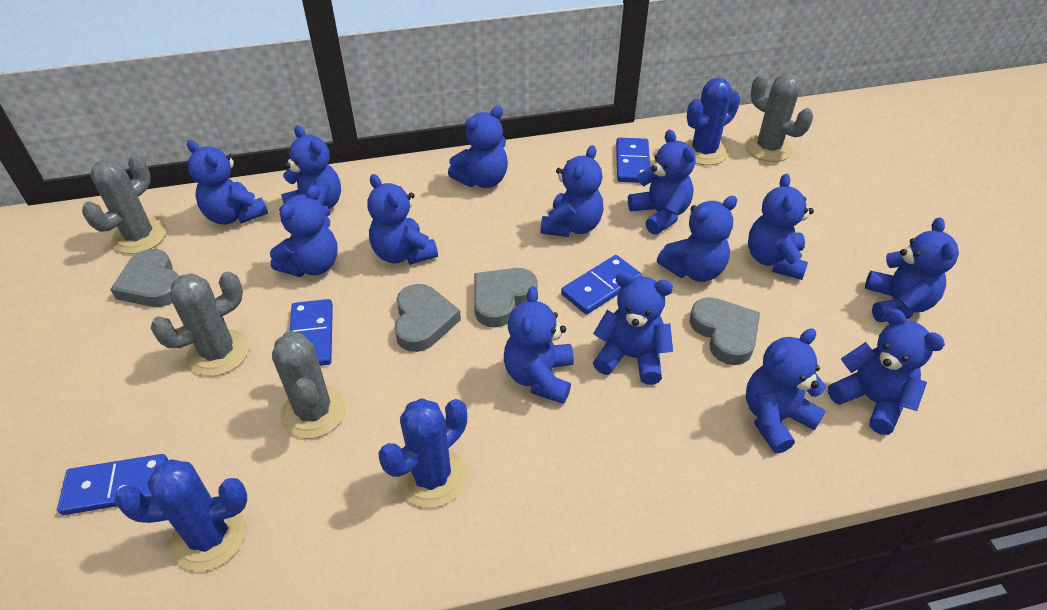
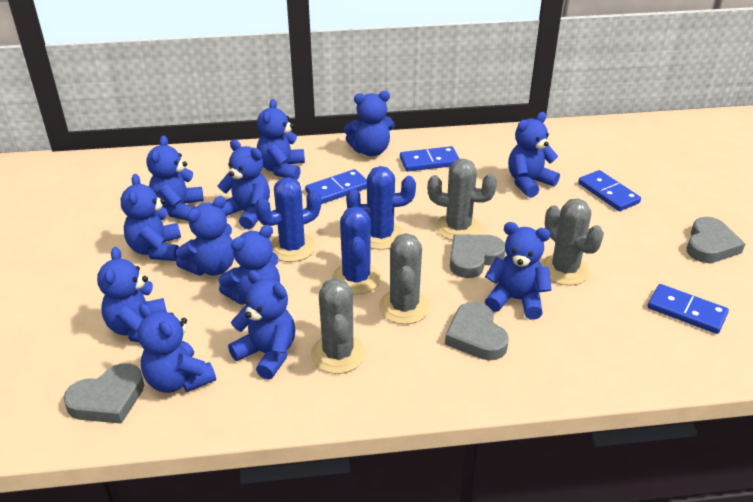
blue teddy bear: [187,139,268,225] [270,185,338,277] [281,125,341,217] [367,174,438,265] [448,106,508,188] [504,286,574,404] [541,145,604,237] [593,272,673,385] [628,130,695,235] [657,196,737,282] [746,328,826,454] [748,173,814,280] [828,309,945,435] [865,217,959,322] = 14 -> [97,247,167,342] [121,174,181,261] [138,304,216,393] [146,135,204,221] [176,196,235,276] [217,140,270,229] [218,225,280,304] [228,270,295,380] [257,99,305,180] [344,91,394,156] [485,222,552,320] [508,112,560,198] = 12

